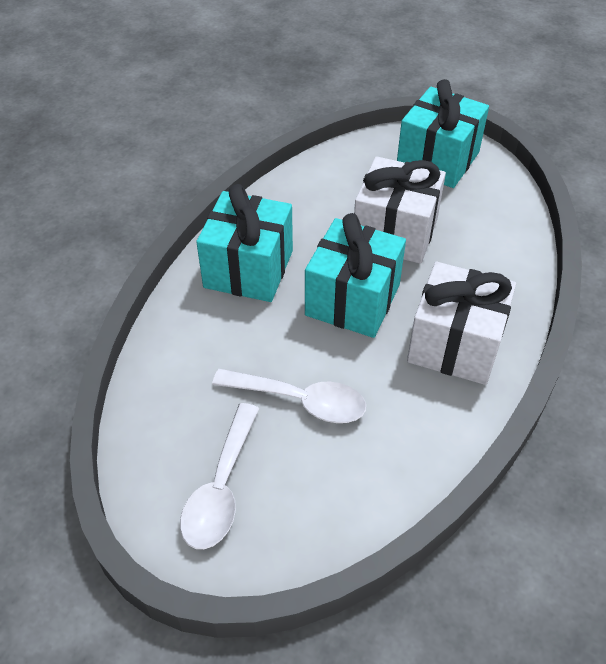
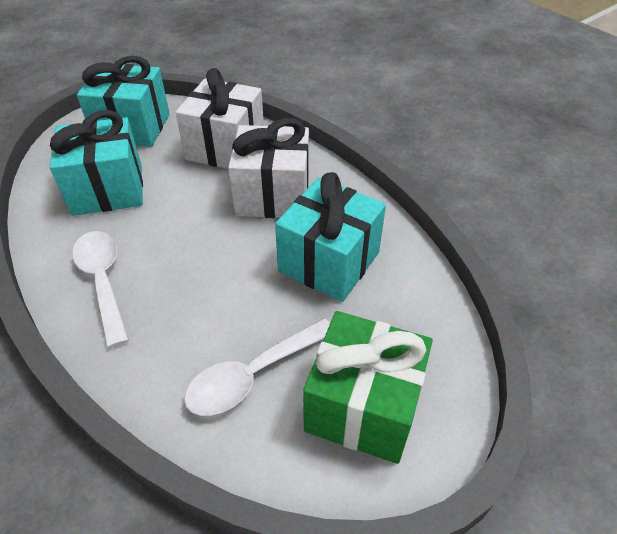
green gift: none = 0 -> [303,311,433,464] = 1

